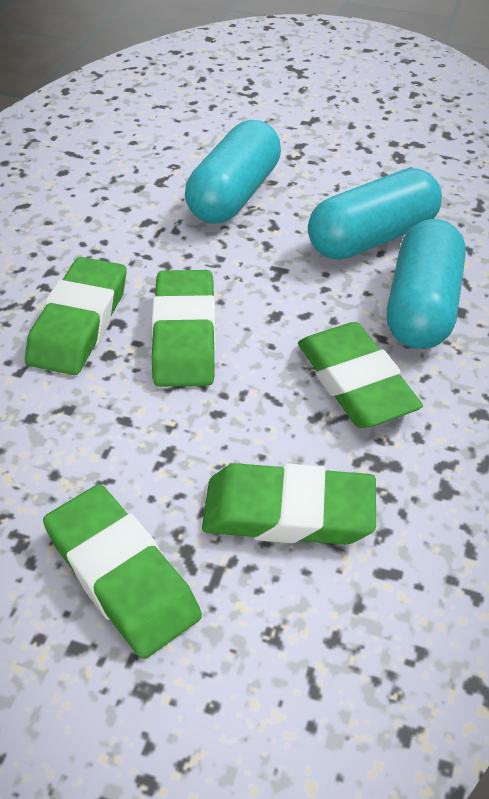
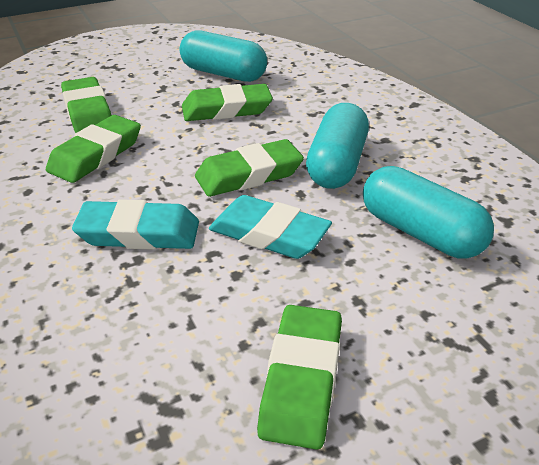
turquoise eraser: none = 0 -> [72,199,199,250] [209,195,332,259] = 2

